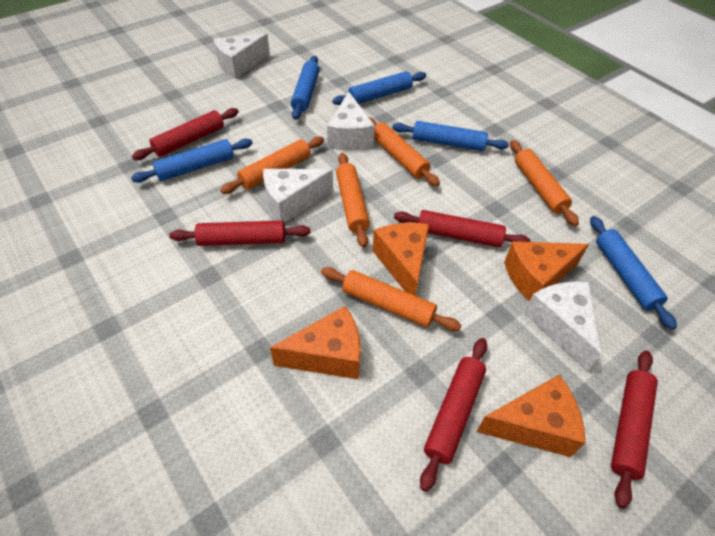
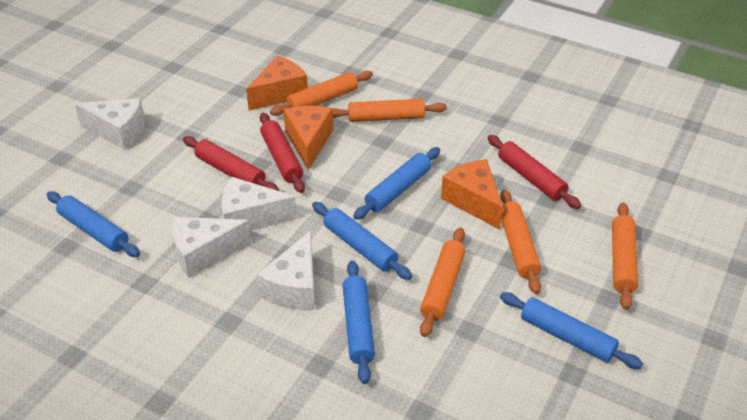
orange cheese: [270,306,361,379] [372,223,429,296] [477,375,586,457] [504,241,589,301] = 4 -> [246,55,308,110] [283,106,333,170] [441,159,503,230] = 3
red rolling pin: [132,108,239,160] [169,220,311,246] [394,210,531,247] [420,338,487,492] [611,350,658,509] = 5 -> [183,136,279,191] [260,113,305,193] [487,135,581,209] = 3

